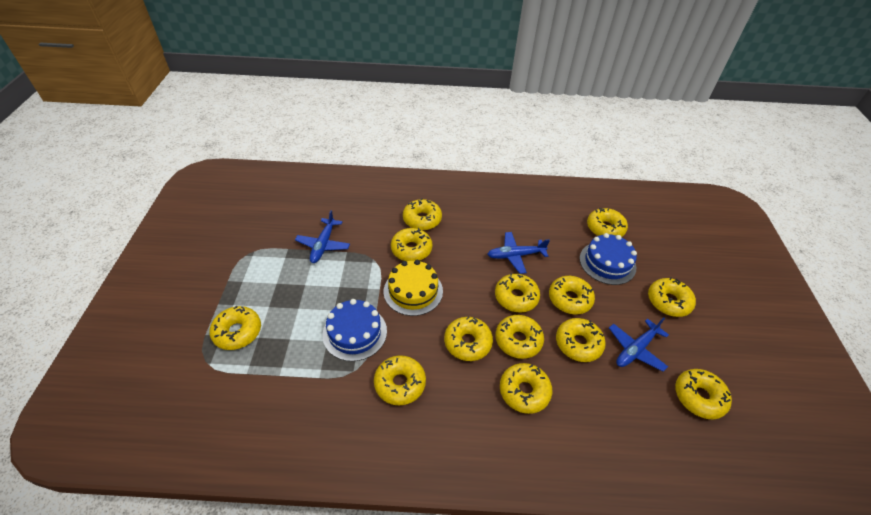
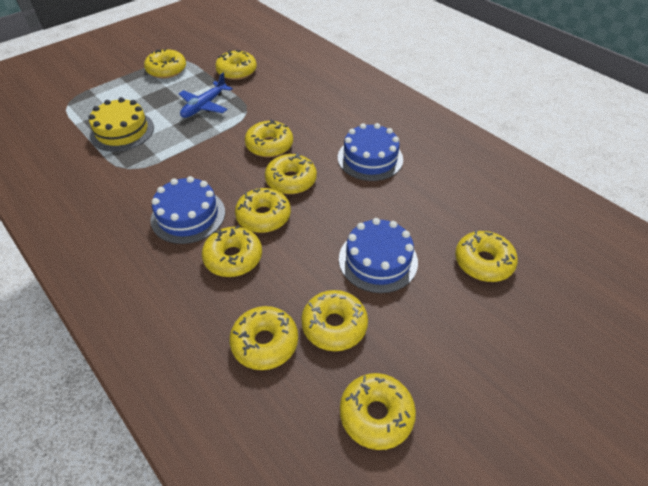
blue cake: [322,299,387,361] [579,233,637,285] = 2 -> [151,176,225,244] [338,123,403,181] [339,218,418,293] = 3
blue plane: [295,210,350,263] [487,232,550,274] [609,318,669,372] = 3 -> [179,73,233,118] = 1
yellow donut: [210,306,261,350] [374,355,426,405] [391,228,432,261] [403,198,442,230] [444,316,493,361] [495,273,540,313] [495,315,544,359] [500,363,552,414] [549,276,595,314] [556,318,606,362] [587,208,628,237] [648,278,696,317] [675,369,732,419] = 13 -> [144,49,186,78] [202,225,262,277] [215,50,257,80] [229,306,298,370] [235,188,291,233] [245,119,293,157] [265,153,317,194] [301,290,368,351] [340,373,416,450] [455,230,518,282] = 10

